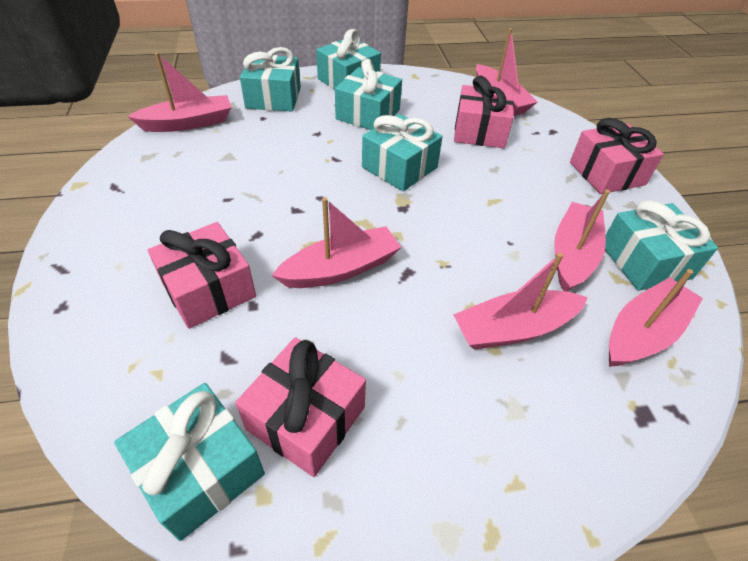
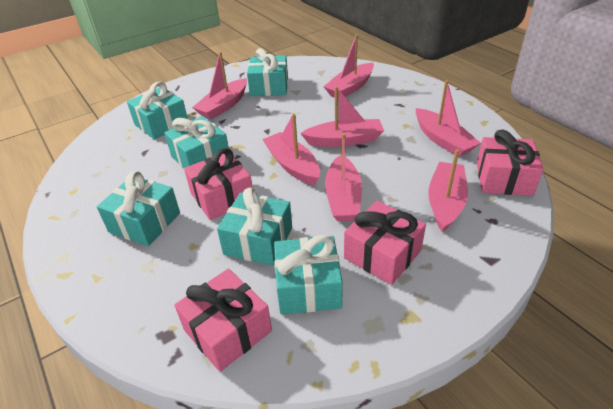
pink boat: [127,52,232,132] [272,197,401,288] [453,253,588,350] [476,28,537,116] [554,189,610,292] [609,269,703,367] = 6 -> [192,52,247,120] [262,113,320,186] [300,86,384,147] [324,34,374,99] [325,133,362,221] [416,80,481,157] [428,149,468,232] = 7

